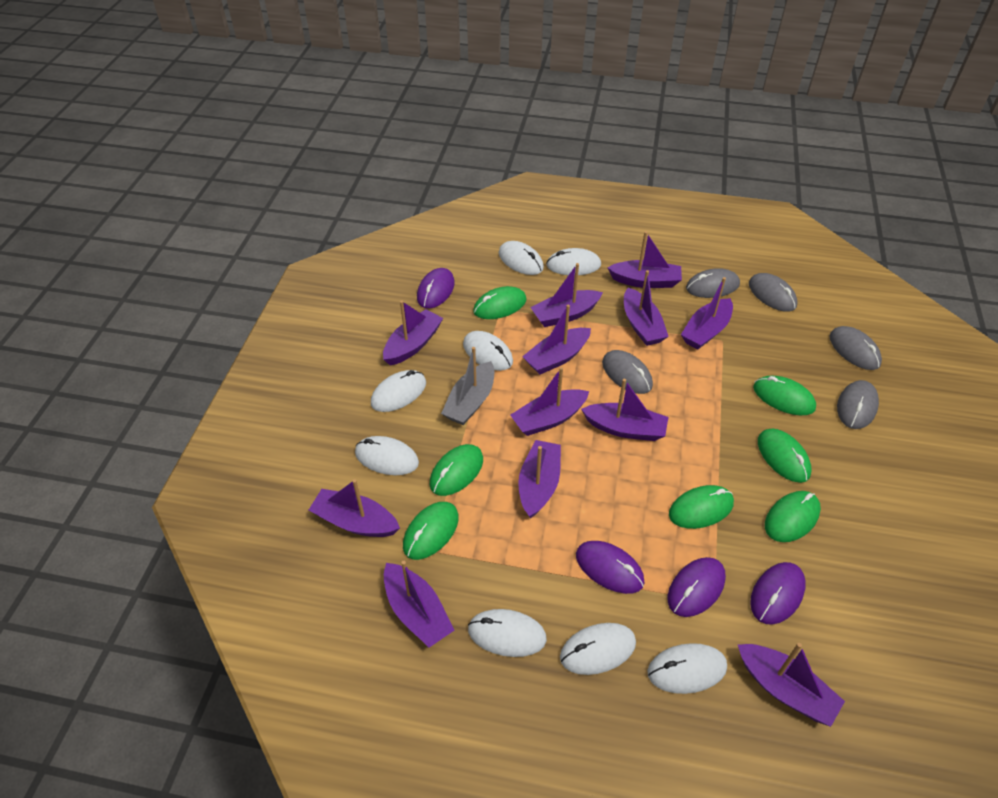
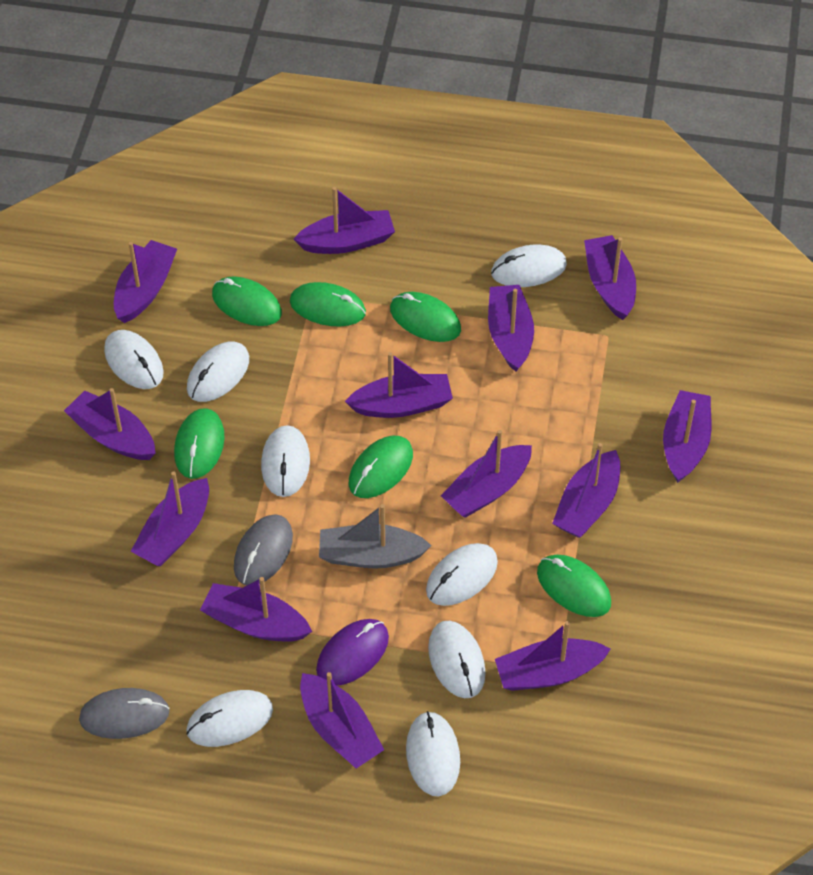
green mouse: [403,502,459,560] [430,444,483,496] [473,286,527,319] [669,485,734,529] [753,376,816,415] [758,428,811,483] [765,491,821,542] = 7 -> [174,408,225,479] [212,276,282,326] [290,282,366,327] [349,436,413,498] [390,292,461,342] [537,555,611,617] = 6
grey mouse: [602,350,653,394] [686,268,740,298] [749,273,798,312] [830,326,882,370] [837,380,879,429] = 5 -> [79,688,170,739] [234,514,293,585] = 2
purple boat: [309,479,400,537] [383,300,443,366] [384,561,454,648] [510,367,589,436] [518,440,561,518] [522,305,591,374] [530,263,603,327] [581,379,668,441] [608,231,682,288] [624,270,669,346] [681,277,733,350] [738,643,845,727] = 12 -> [64,388,156,460] [114,240,177,323] [130,471,209,566] [200,577,312,642] [294,187,395,254] [300,672,384,769] [345,352,453,418] [441,430,532,518] [488,285,534,372] [495,621,611,691] [552,443,620,538] [584,235,636,320] [663,390,711,483] = 13
purple mouse: [417,268,455,309] [576,541,644,594] [668,557,726,617] [750,562,806,625] = 4 -> [316,619,389,686] = 1

